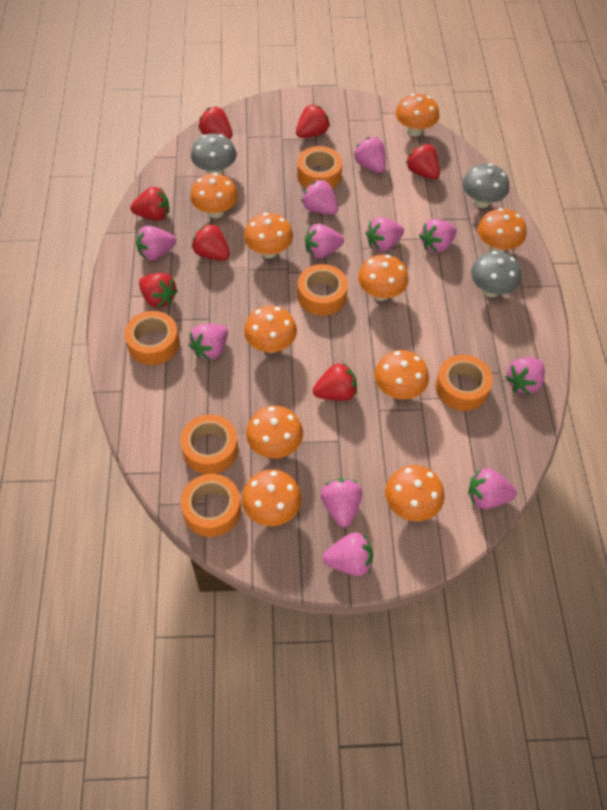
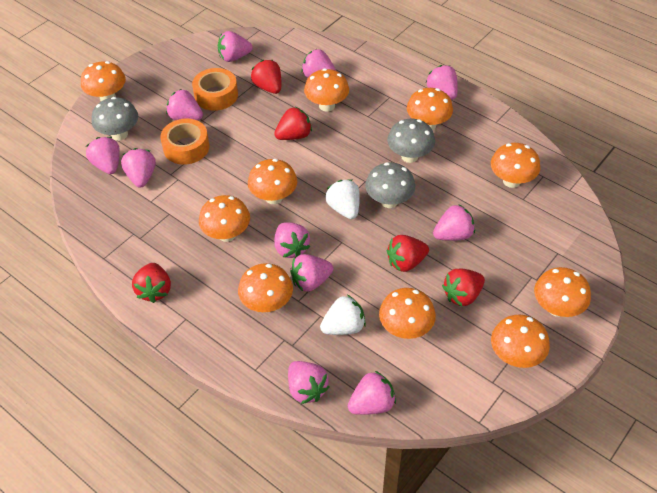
orange tape: [124,311,180,365] [180,414,238,474] [181,474,241,537] [297,146,342,189] [297,264,348,316] [436,355,493,411] = 6 -> [160,119,210,164] [192,68,238,111] = 2
red strawberry: [130,187,169,221] [139,273,178,308] [192,223,230,260] [198,106,232,139] [296,104,330,138] [313,363,357,401] [406,144,440,179] = 7 -> [132,263,171,303] [251,60,281,94] [274,107,312,140] [387,235,429,272] [442,269,485,306] = 5
white strawberry: none = 0 -> [320,295,366,335] [325,179,360,219] = 2

